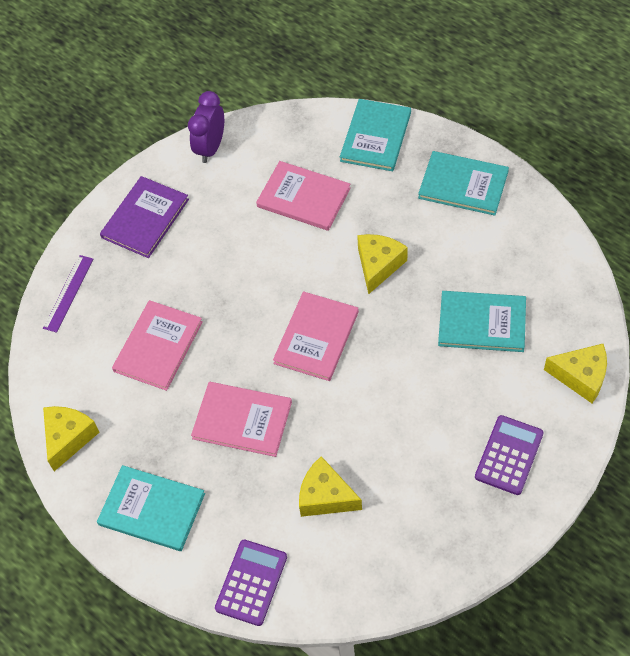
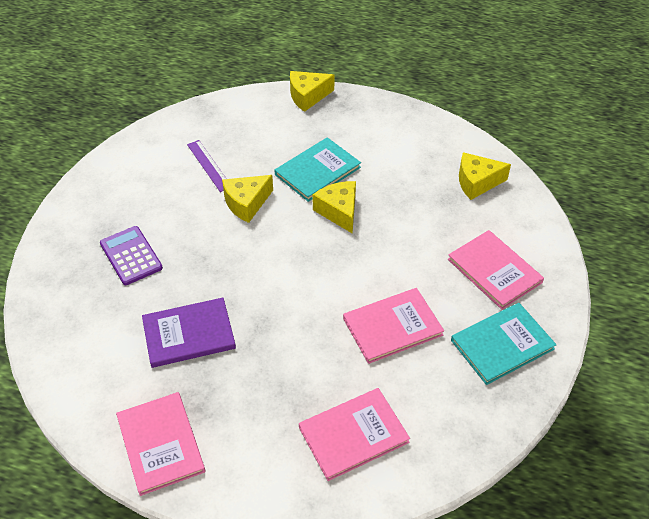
purple calculator: [215,540,287,626] [475,415,544,495] = 2 -> [100,226,163,285] = 1
purple clock: [188,91,224,163] = 1 -> none = 0
turquoise book: [97,465,205,551] [340,99,411,171] [418,151,509,216] [438,291,526,352] = 4 -> [275,137,361,202] [451,303,556,385] = 2

